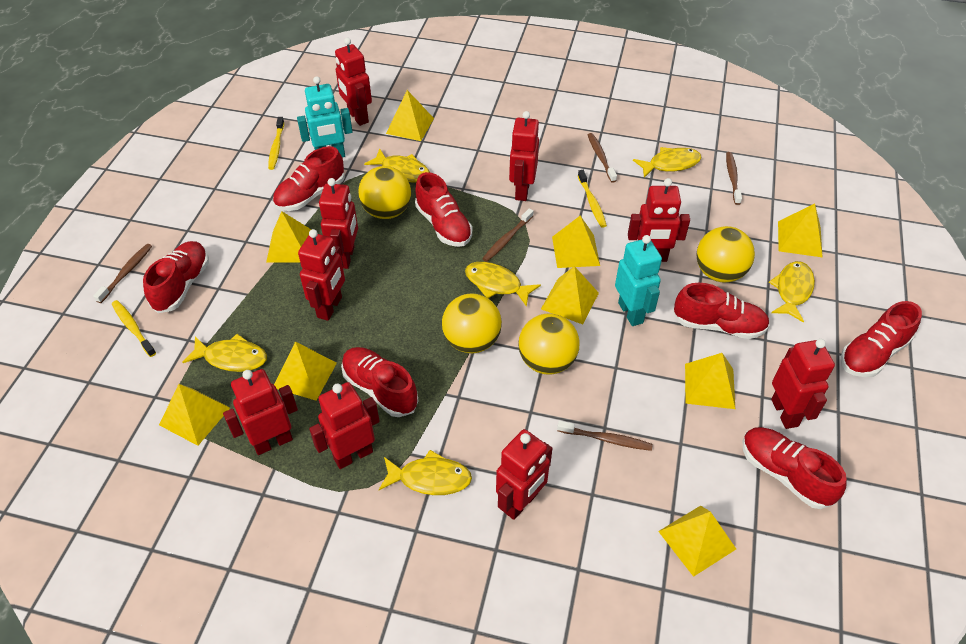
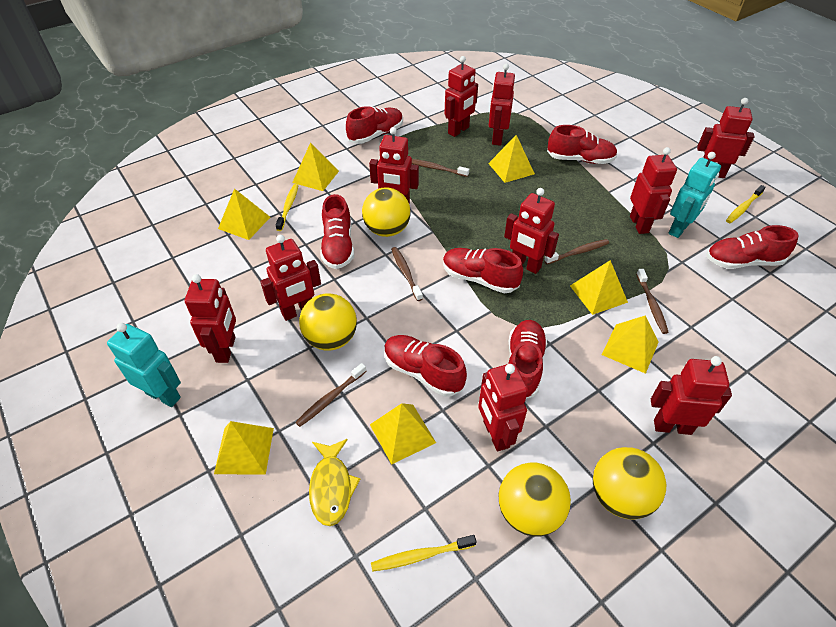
red robot: [223,369,298,455] [298,229,345,321] [309,382,380,469] [319,178,358,269] [335,38,372,126] [496,429,552,520] [509,111,539,201] [628,178,690,262] [771,339,835,429] = 9 -> [185,274,236,363] [260,235,321,321] [369,127,419,203] [444,56,478,137] [478,363,528,452] [489,64,515,146] [504,188,559,274] [630,147,677,234] [651,356,732,435] [697,98,755,178] = 10
yellow fish: [182,334,267,372] [364,148,430,183] [379,450,472,495] [465,262,541,307] [633,147,702,178] [769,261,815,323] = 6 -> [309,439,360,526] = 1
yellow pyramid: [159,384,230,446] [266,211,311,263] [274,341,337,401] [386,90,434,141] [541,266,599,324] [552,216,600,268] [658,506,736,577] [685,353,735,409] [778,204,823,258] = 9 -> [214,421,274,474] [218,188,270,240] [292,143,339,191] [370,403,436,465] [488,135,535,183] [570,260,628,315] [602,315,659,374] = 7

